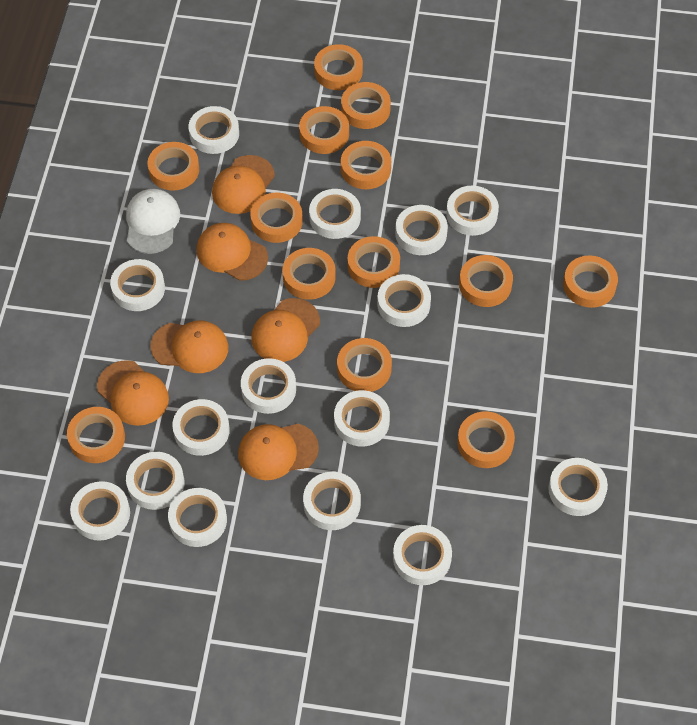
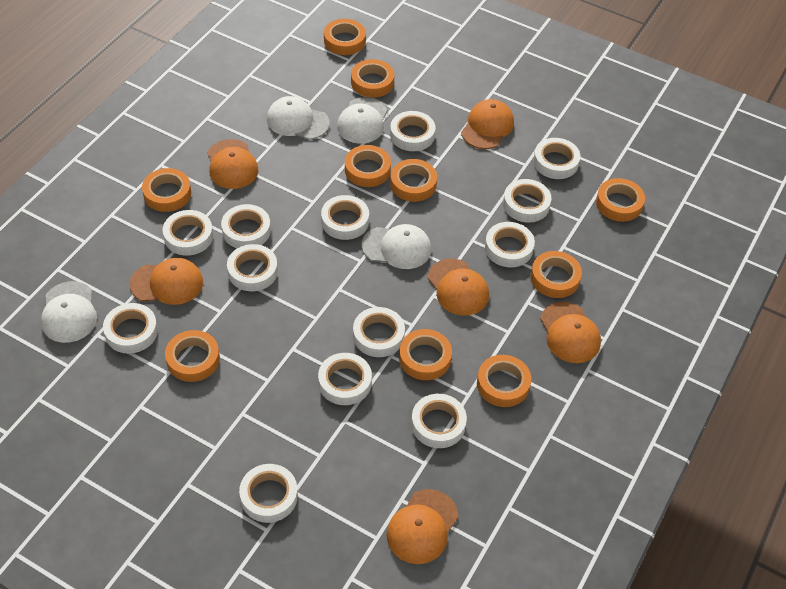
orange tape: [67,407,125,463] [147,142,199,191] [250,193,303,243] [283,248,335,300] [299,106,349,154] [314,44,363,90] [337,338,392,392] [341,82,391,129] [341,141,391,189] [348,236,400,288] [457,411,515,468] [459,255,513,307] [563,255,618,308] = 13 -> [142,168,191,212] [165,330,220,382] [324,19,366,55] [345,145,391,187] [351,59,394,98] [390,159,437,202] [399,329,452,380] [477,355,531,407] [531,251,582,298] [596,178,645,222] = 10
white cap: [126,189,180,254] = 1 -> [41,281,97,343] [267,96,330,140] [337,97,387,144] [362,224,431,269] = 4
white tape: [70,481,130,541] [110,259,165,311] [126,452,185,510] [168,488,227,547] [172,399,230,456] [189,106,239,154] [241,358,296,414] [303,472,361,530] [309,189,361,239] [334,390,390,446] [377,274,431,327] [393,525,452,585] [395,205,448,255] [446,186,499,236] [548,458,608,516] = 15 -> [103,303,158,354] [163,210,213,256] [221,204,271,248] [227,244,278,291] [239,464,298,523] [318,353,372,405] [321,195,369,240] [353,307,405,357] [390,111,436,151] [411,394,467,448] [485,222,535,267] [503,179,551,223] [533,138,580,179] = 13

